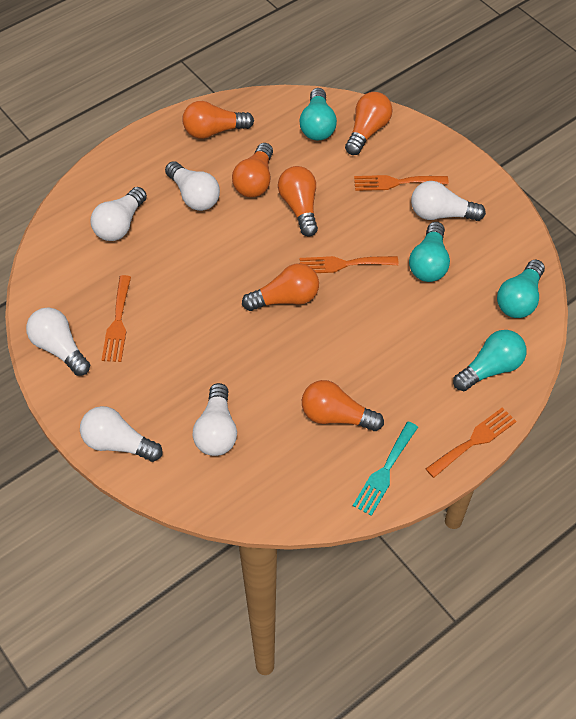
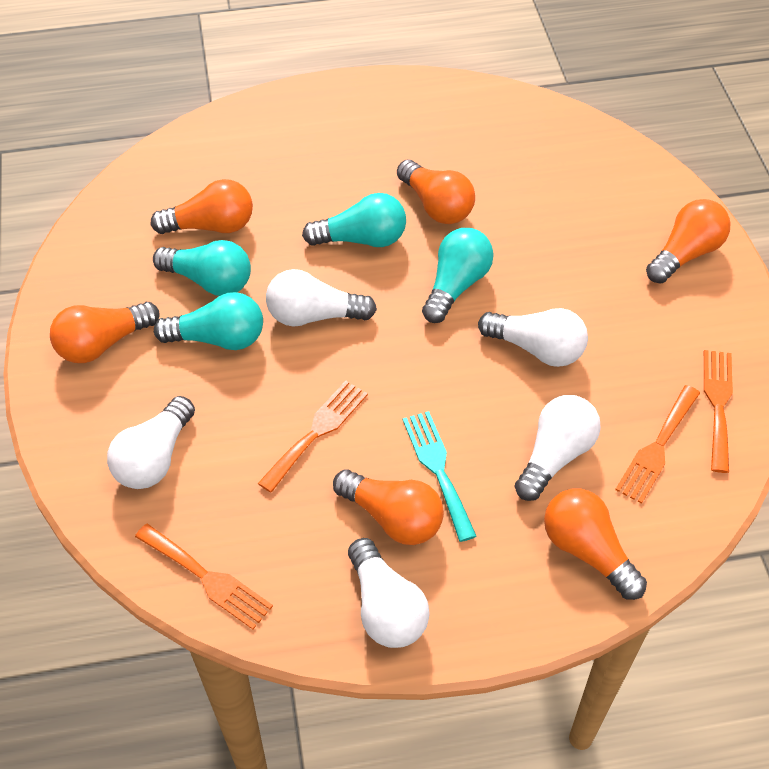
white light bulb: [26,307,90,376] [80,406,162,462] [91,187,147,241] [165,161,220,211] [192,383,237,456] [411,181,486,221] = 6 -> [107,396,195,489] [266,269,377,327] [348,538,430,648] [478,308,588,367] [514,395,601,501] = 5

